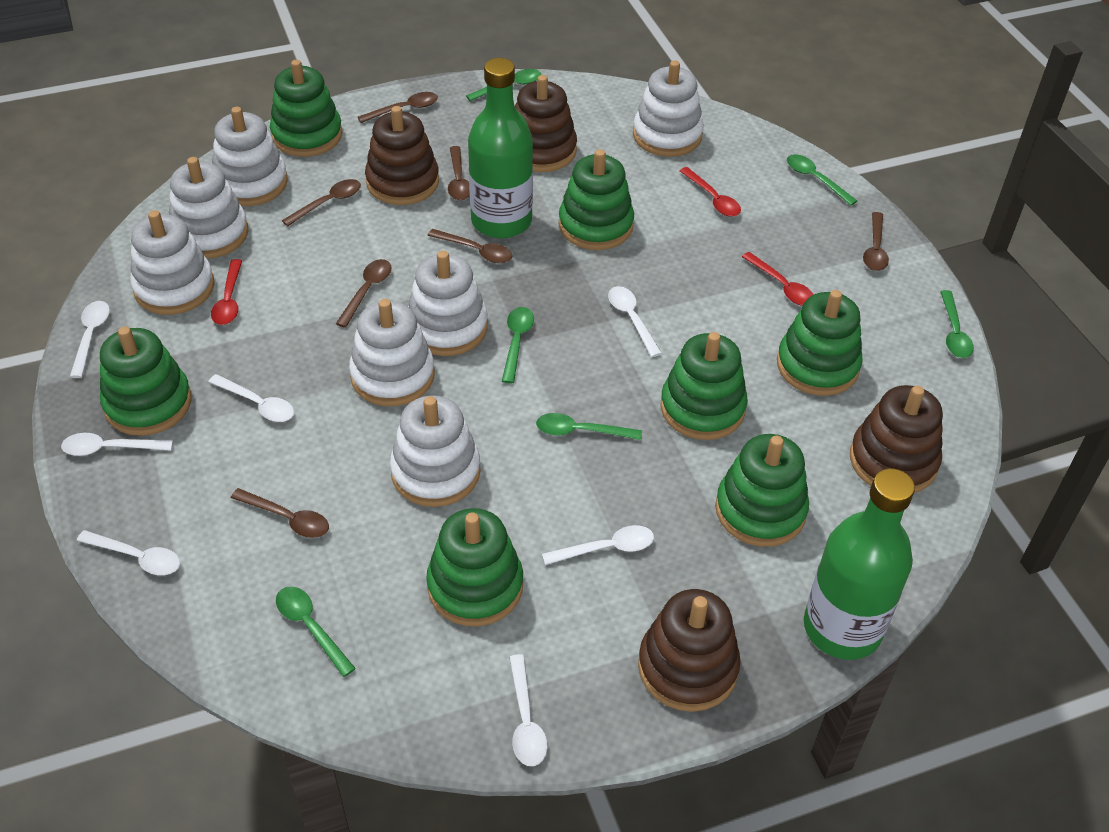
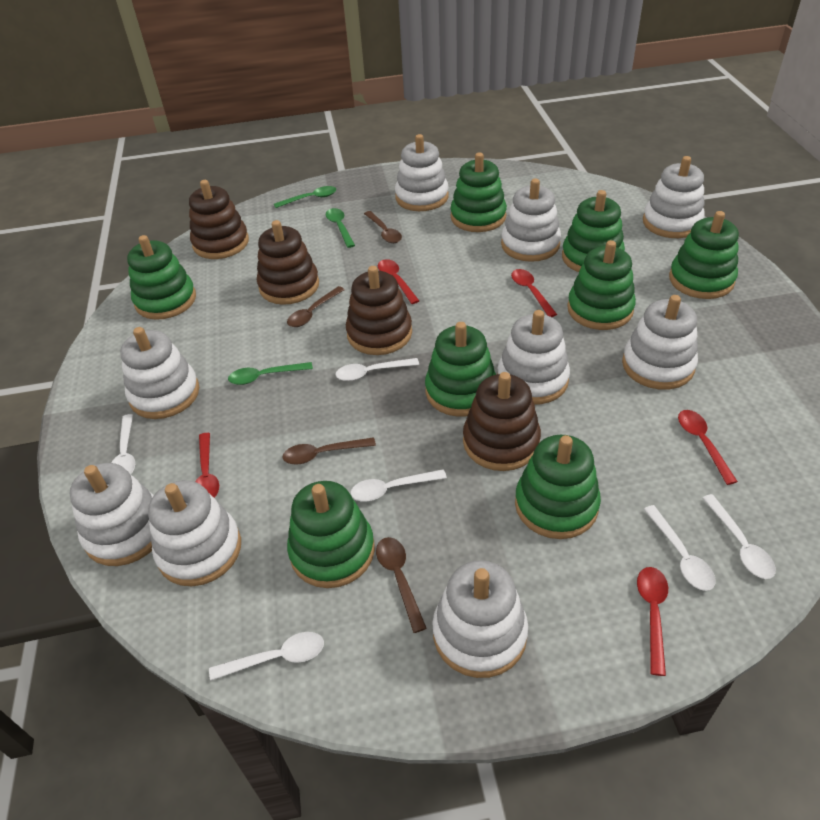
brown spoon: [231,488,329,538] [282,179,361,226] [336,259,392,328] [358,92,438,123] [427,229,512,263] [448,146,470,200] [863,212,889,271] = 7 -> [282,437,376,465] [287,286,345,327] [364,211,402,243] [376,537,427,633] = 4
green bottle: [468,58,533,238] [804,469,915,660] = 2 -> none = 0
green spoon: [276,587,356,677] [466,69,541,101] [502,307,534,383] [536,413,642,440] [787,154,857,206] [940,290,974,358] = 6 -> [228,362,313,385] [274,186,336,208] [326,208,355,248] = 3
green stacking toy: [100,327,192,436] [270,60,342,157] [426,508,523,626] [559,149,634,250] [660,332,748,440] [715,434,809,547] [777,290,863,396] = 7 -> [127,235,196,320] [287,481,375,588] [425,322,496,417] [451,152,507,232] [515,435,601,539] [562,190,625,272] [567,240,636,330] [669,211,739,299] = 8
red spoon: [211,259,242,325] [680,167,741,217] [742,252,814,306] = 3 -> [195,433,219,498] [378,259,419,304] [511,269,557,317] [637,567,668,676] [678,410,738,485] = 5
white spoon: [61,433,173,456] [70,301,110,378] [77,530,180,575] [208,374,294,422] [509,654,548,766] [542,525,654,565] [608,286,662,357] = 7 -> [111,414,135,474] [209,632,324,681] [336,358,419,381] [351,469,447,502] [644,505,716,591] [702,494,776,579] = 6
white stacking toy: [130,210,214,315] [169,157,248,259] [212,107,288,206] [349,299,435,406] [390,396,481,507] [408,251,488,356] [633,60,704,157] = 7 -> [69,463,154,566] [120,327,199,419] [148,480,241,586] [395,134,449,211] [432,560,528,678] [497,310,570,404] [501,179,561,262] [622,295,698,390] [643,156,705,238] = 9

